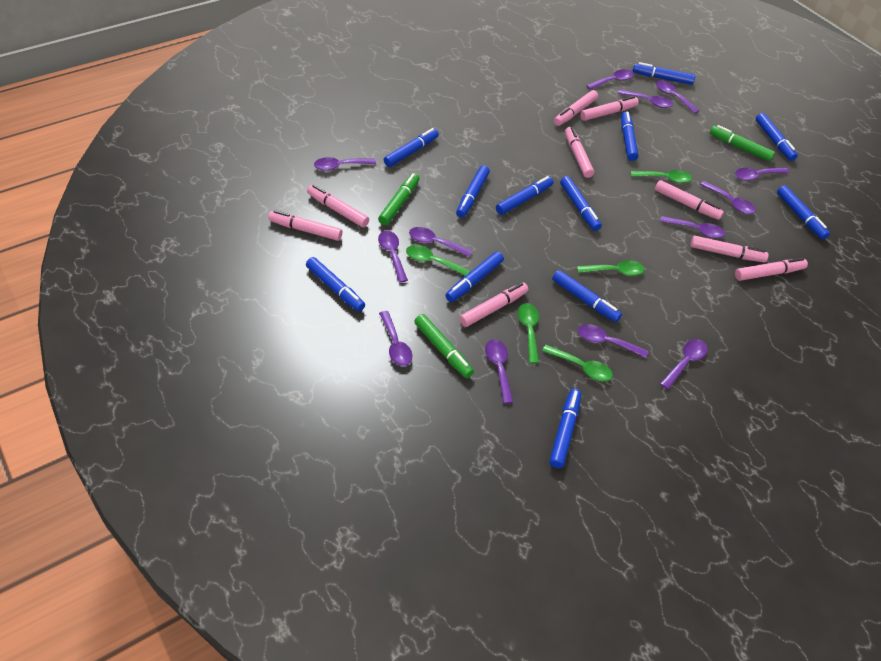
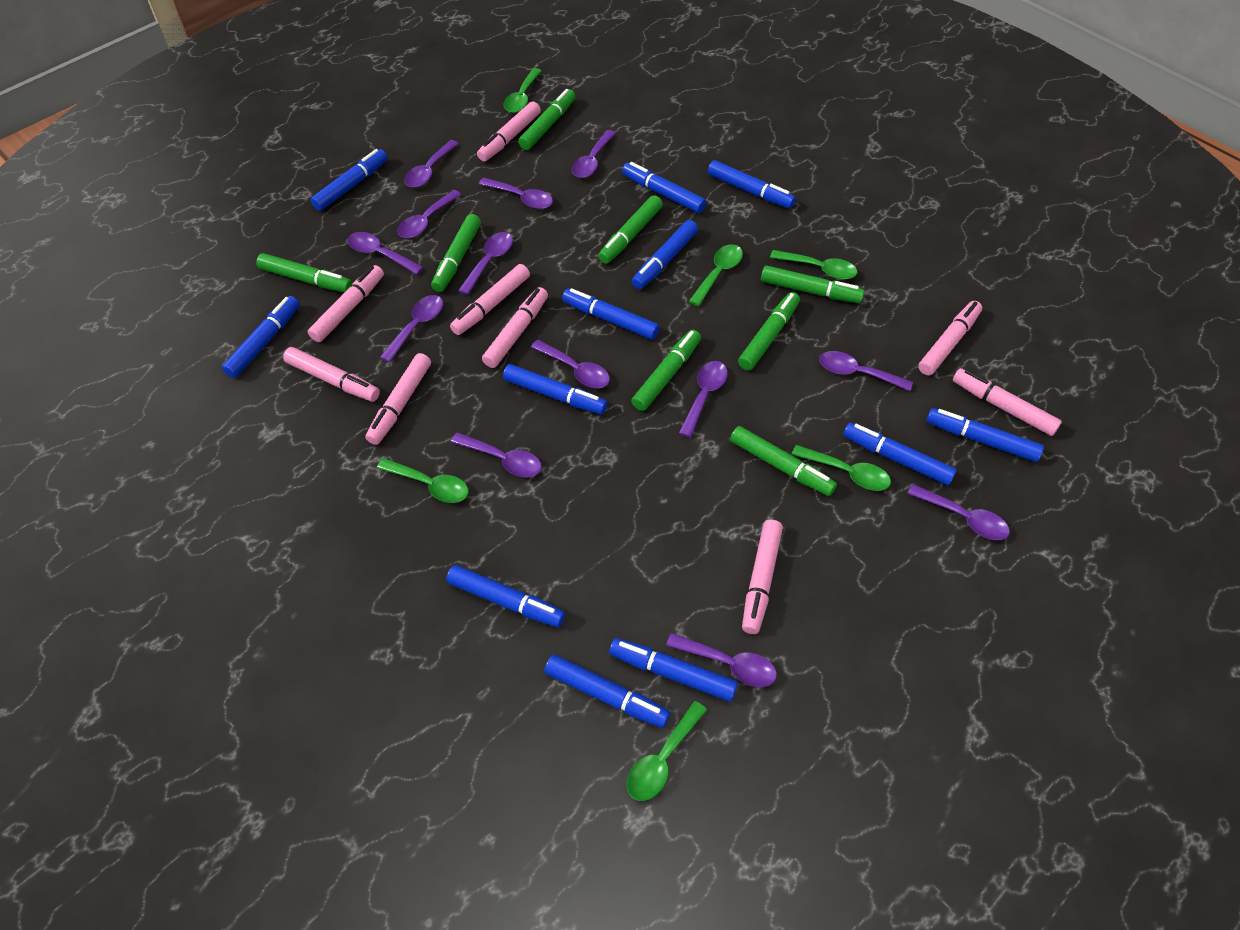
green marker: [378,173,420,225] [414,314,474,378] [710,125,775,162] = 3 -> [256,253,353,293] [431,214,481,292] [518,89,576,150] [598,195,663,264] [631,330,701,411] [730,426,837,496] [738,292,800,370] [761,265,865,303] = 8
green spoon: [406,245,470,276] [518,303,539,363] [542,345,613,381] [577,260,645,276] [631,170,692,183] = 5 -> [377,458,469,503] [504,68,541,113] [627,701,707,801] [689,244,743,306] [770,250,857,279] [791,445,891,491] = 6

